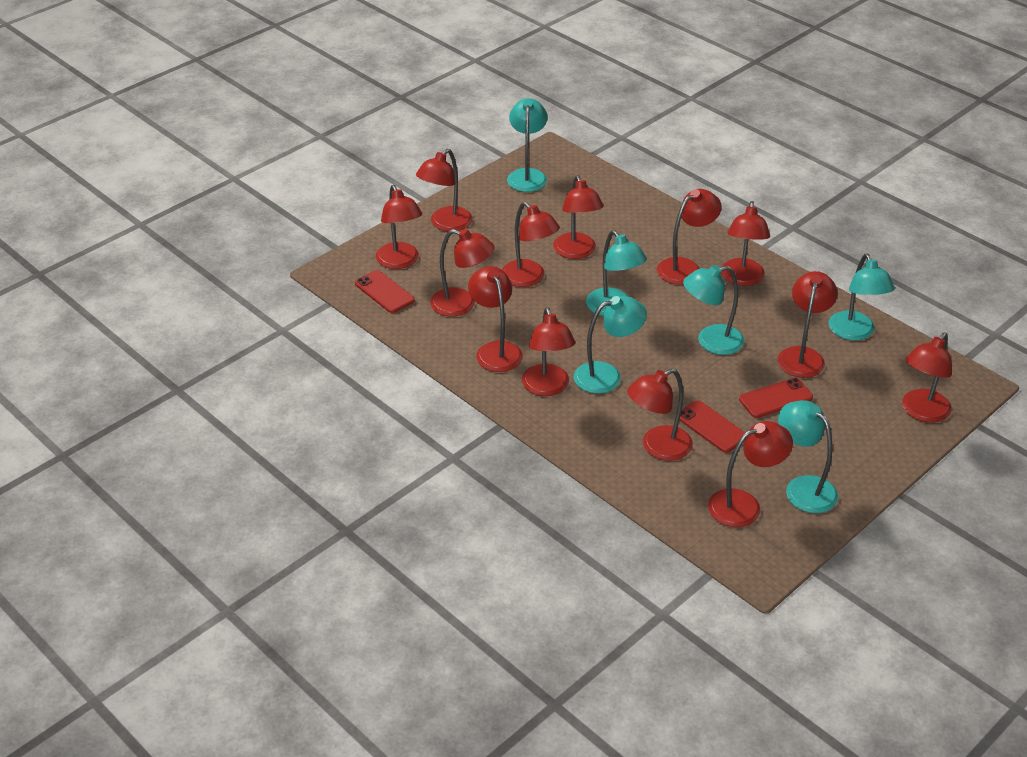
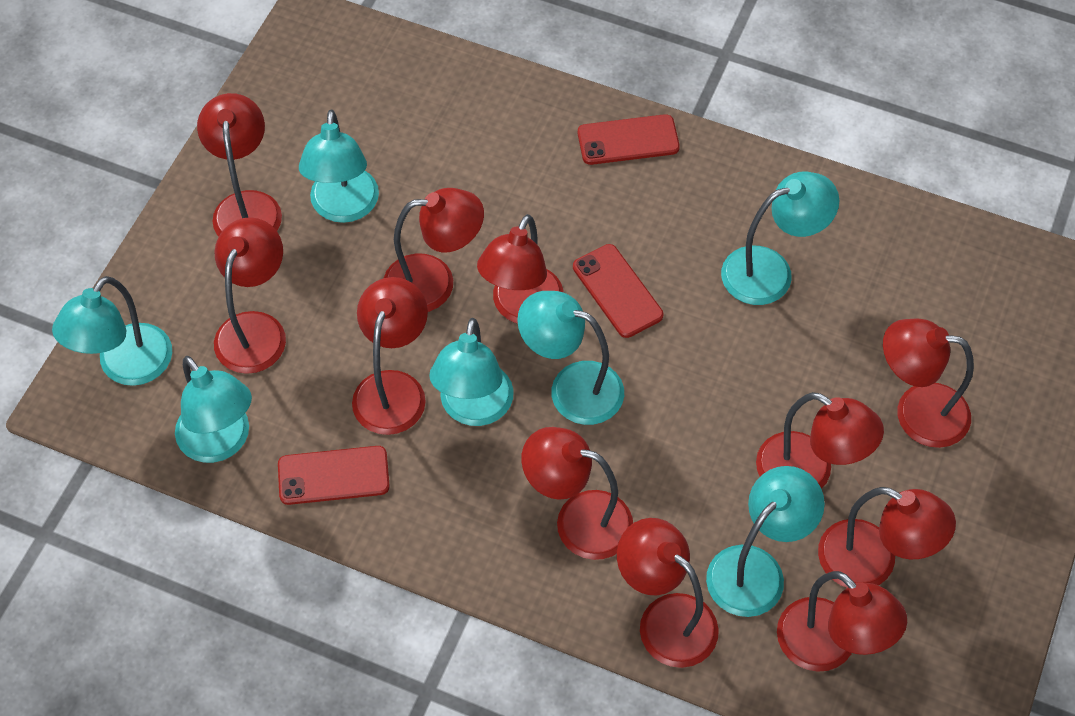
red lamp: [376,185,422,269] [416,149,473,231] [430,229,495,317] [468,266,523,372] [502,202,560,287] [522,307,575,396] [553,175,604,259] [627,369,693,461] [657,189,722,285] [708,421,793,527] [721,201,770,286] [778,271,838,378] [902,332,952,423] = 13 -> [197,93,282,237] [214,217,286,374] [352,277,428,435] [384,188,484,312] [477,214,564,324] [521,427,633,560] [617,518,719,668] [756,392,884,489] [777,571,907,672] [818,487,956,588] [883,319,974,448] = 11
turquoise lamp: [507,98,547,192] [574,296,647,394] [586,230,647,316] [683,265,744,355] [778,400,838,513] [829,254,895,341] = 6 -> [52,276,172,386] [175,356,252,463] [299,110,379,223] [429,318,514,426] [517,291,624,425] [706,466,825,617] [721,172,839,305] = 7

